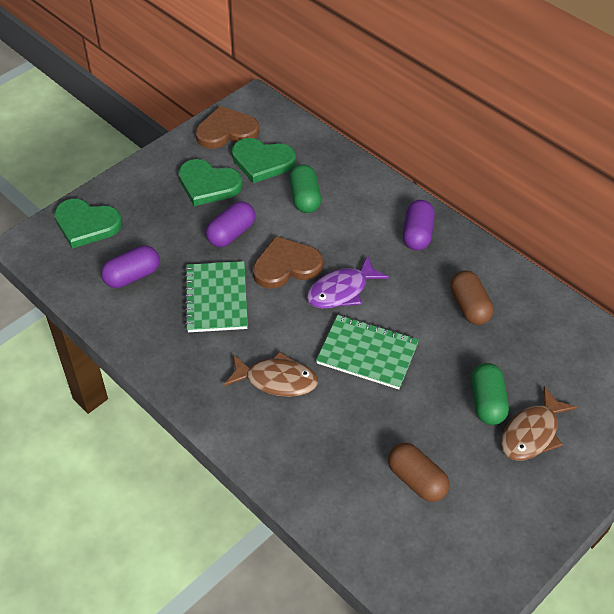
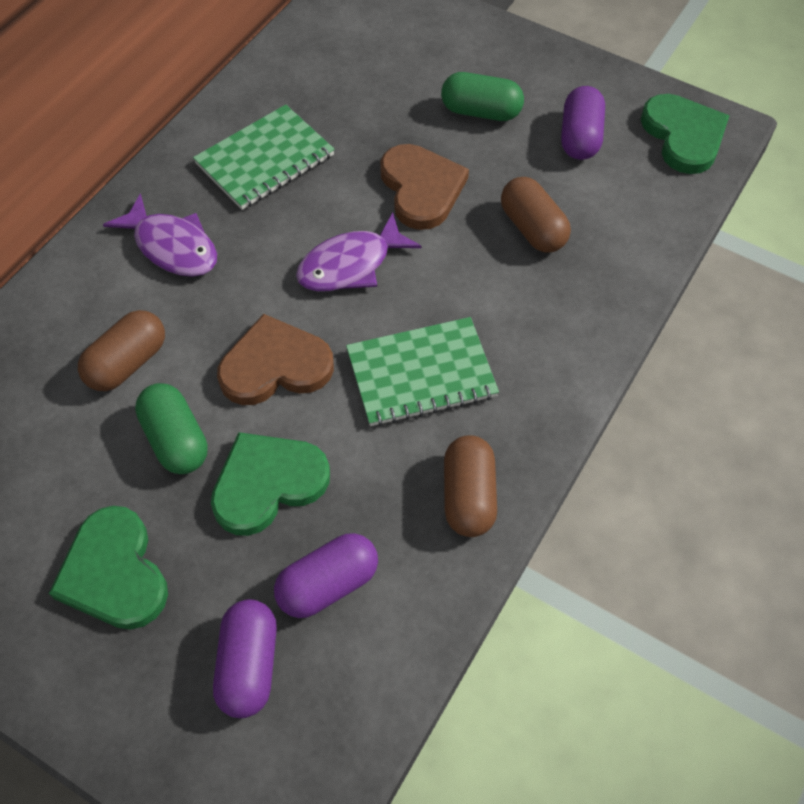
brown capsule: [388,443,450,502] [450,270,494,325] = 2 -> [78,310,165,391] [444,435,497,537] [501,177,571,253] = 3
brown fish: [224,351,318,397] [501,386,577,460] = 2 -> none = 0
purple fish: [307,255,389,309] = 1 -> [103,193,217,277] [296,212,422,292] = 2

